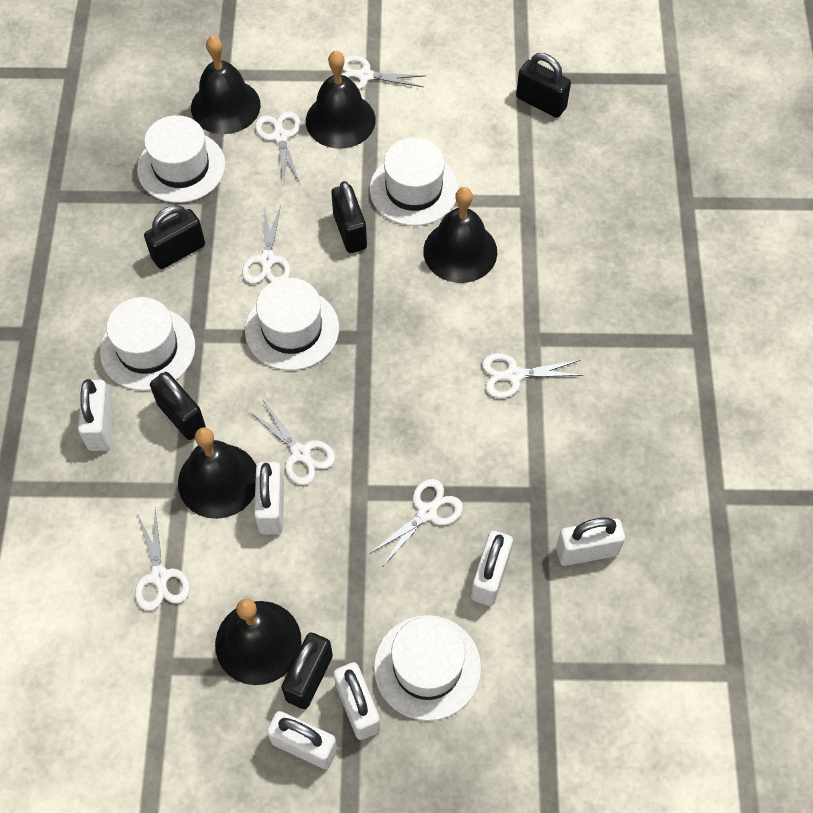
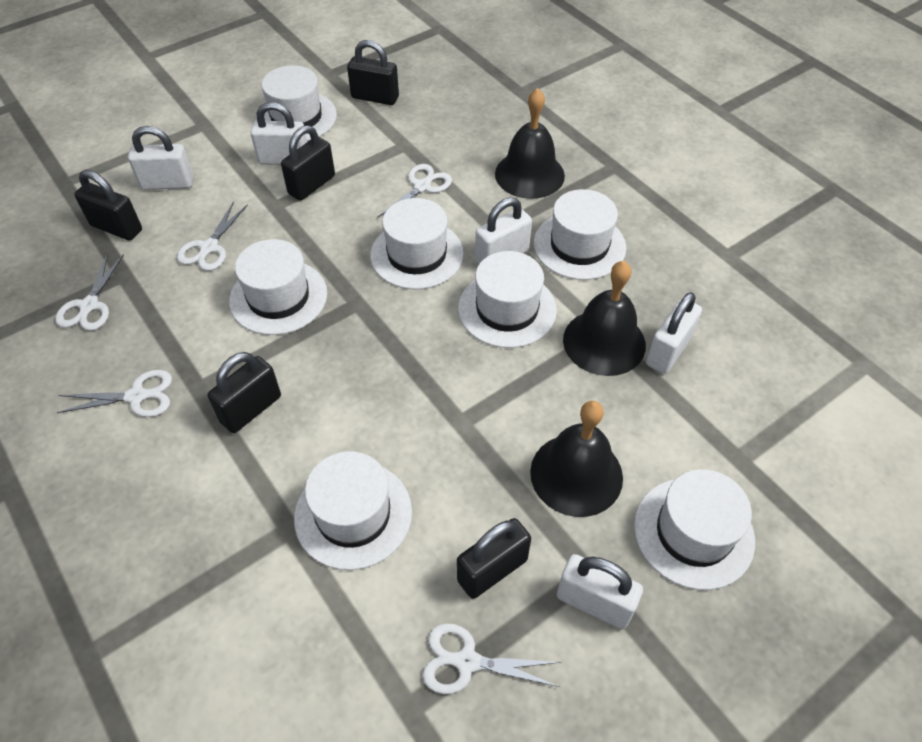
black bell: [178,427,256,519] [191,36,261,134] [215,599,302,685] [306,51,376,149] [423,187,497,283] = 5 -> [495,88,565,199] [530,401,623,517] [563,261,646,376] = 3
white hat: [100,297,195,391] [137,115,226,203] [245,278,339,370] [370,138,458,226] [374,615,481,721] = 5 -> [229,239,327,335] [256,65,337,141] [294,451,412,570] [370,198,464,289] [458,251,557,348] [534,189,626,280] [634,469,755,590] = 7
white padlock: [78,379,114,451] [254,462,284,535] [267,711,338,769] [334,662,380,740] [471,531,513,606] [556,518,625,566] = 6 -> [128,126,194,190] [250,102,307,165] [475,198,532,264] [557,554,643,629] [646,292,702,374] = 5
white scissors: [135,509,190,611] [242,205,291,284] [249,400,335,485] [255,111,301,183] [341,55,426,90] [369,479,463,566] [482,353,583,398] = 7 -> [55,253,124,331] [56,370,172,417] [177,201,248,271] [377,164,452,218] [422,623,562,694] = 5

